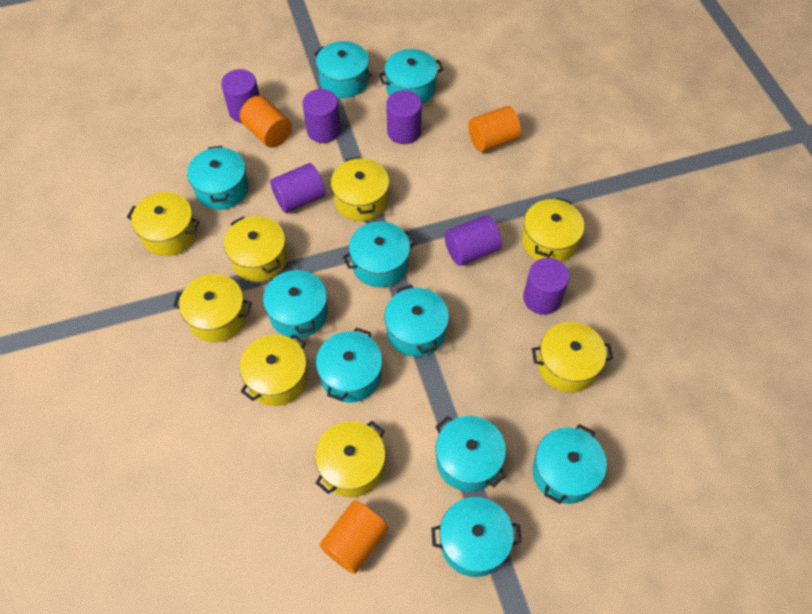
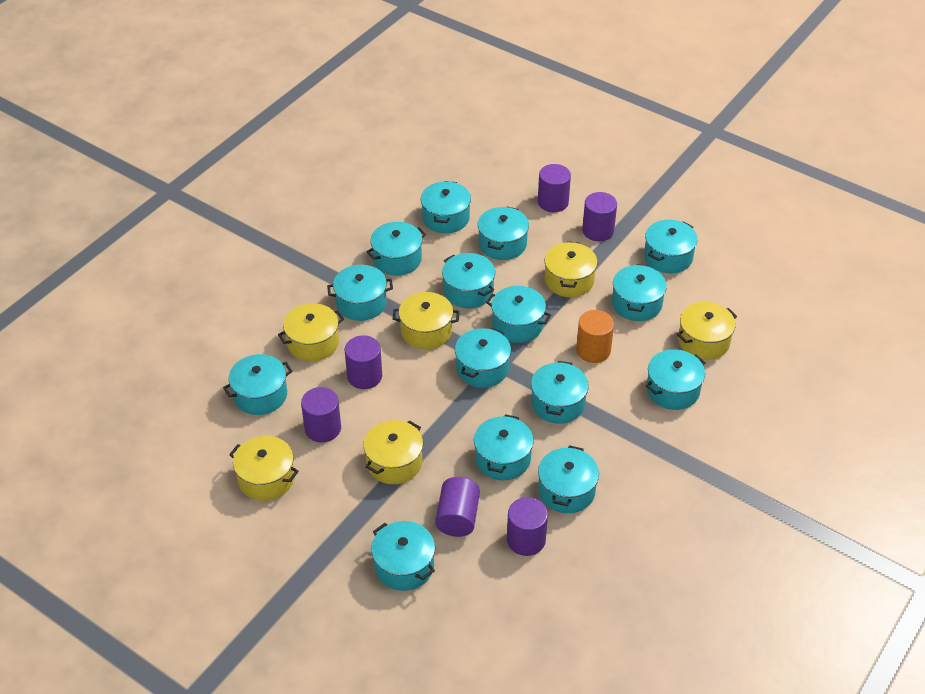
orange cylinder: [240,95,292,148] [319,500,389,574] [468,106,521,152] = 3 -> [576,310,614,363] = 1
turquoise pot: [187,146,249,210] [263,267,328,338] [314,41,372,98] [316,328,382,403] [343,221,416,287] [378,49,444,104] [384,284,449,357] [431,497,522,577] [435,416,506,492] [533,424,607,504] = 10 -> [223,354,292,415] [327,265,393,321] [367,222,426,276] [371,521,435,591] [421,181,471,233] [442,253,495,308] [455,328,511,388] [474,414,534,480] [478,206,529,260] [486,286,551,343] [531,361,589,424] [538,445,599,513] [612,264,667,321] [644,220,698,273] [646,349,706,410] = 15
yellow pot: [127,192,200,256] [173,274,252,343] [224,216,288,282] [240,334,308,406] [315,421,386,497] [331,156,389,221] [522,197,584,262] [532,322,613,393] = 8 -> [229,436,299,501] [278,303,344,361] [363,420,423,484] [393,292,459,349] [545,241,597,297] [677,302,737,360] = 6

